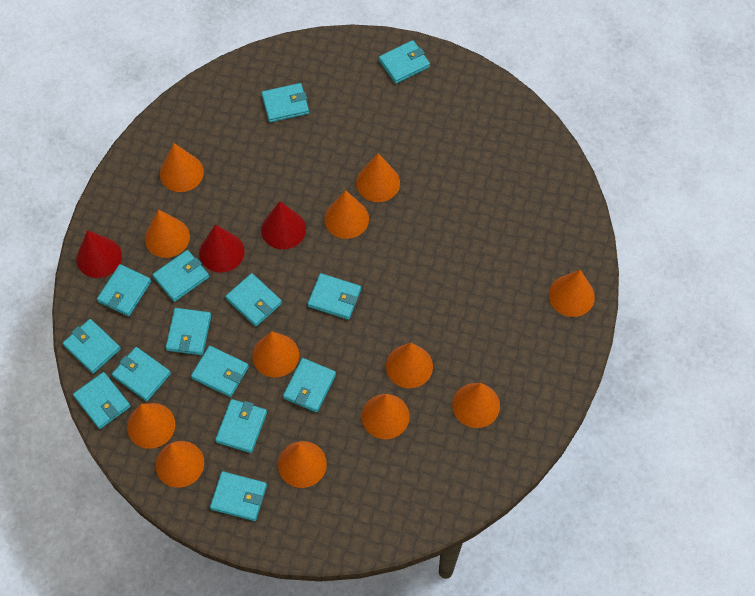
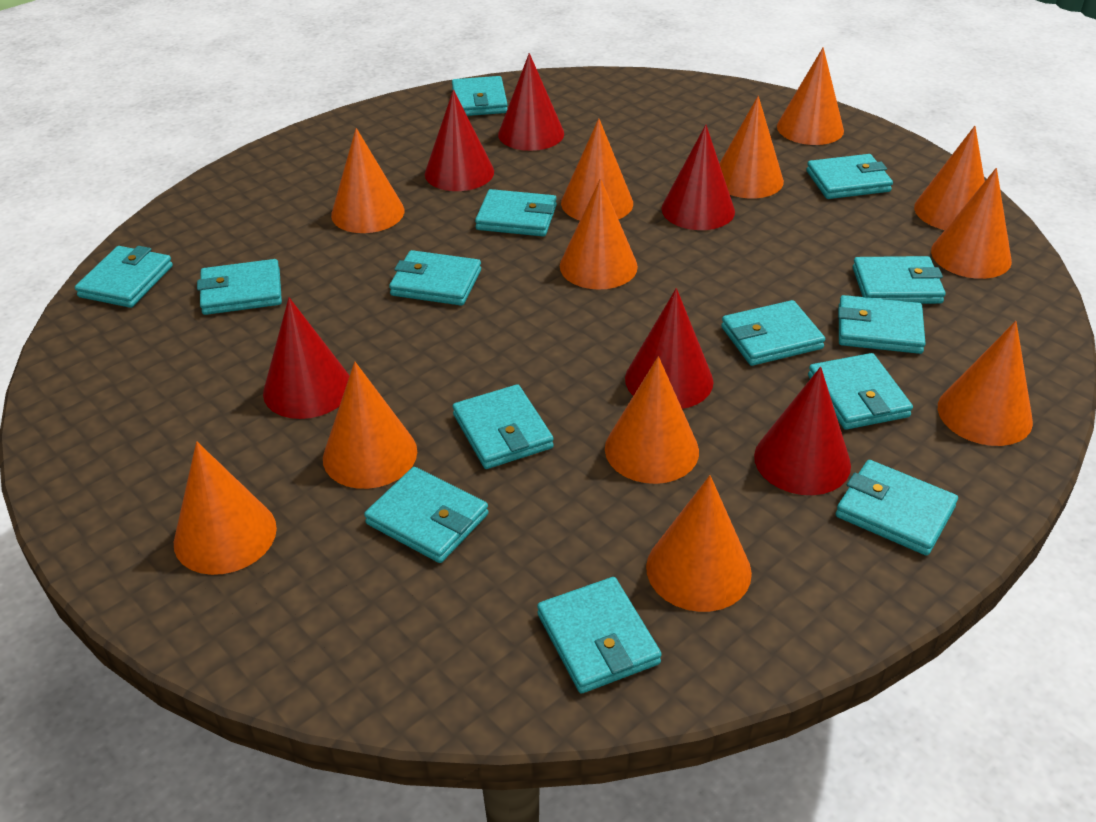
red cone: [77,230,122,278] [199,225,245,273] [261,201,306,249] = 3 -> [263,297,350,419] [425,90,494,191] [498,53,564,151] [625,288,713,409] [661,125,735,230] [754,367,851,495] = 6

